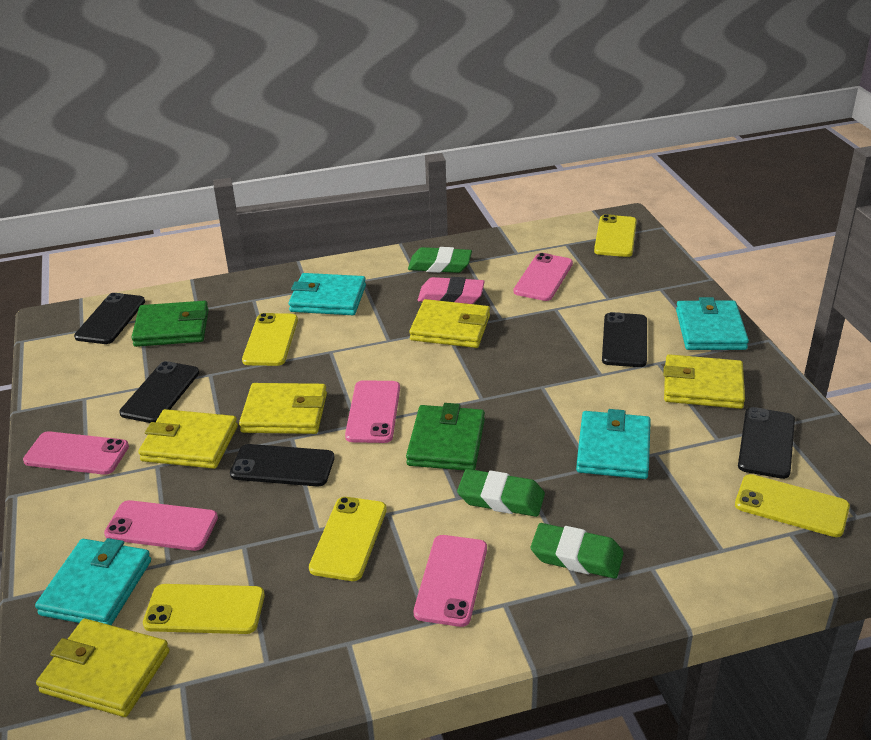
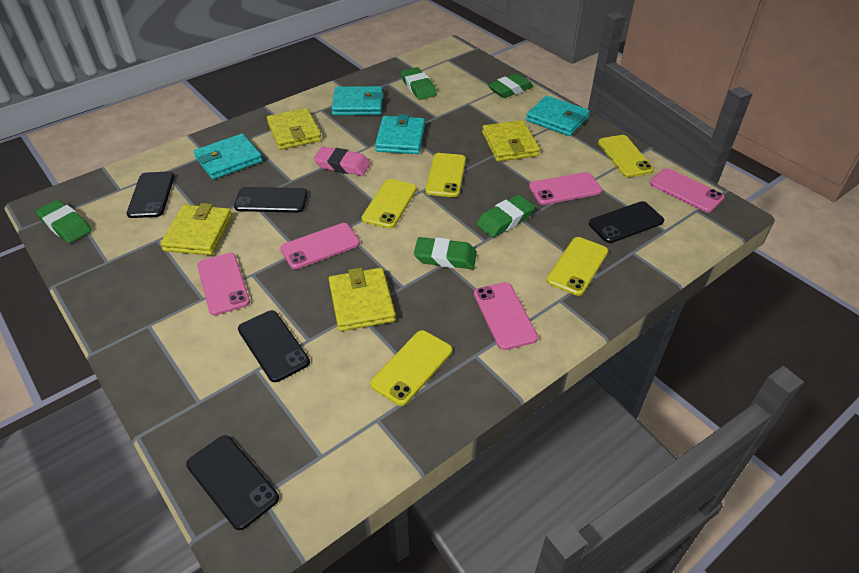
green eraser: [408,247,472,273] [457,469,545,517] [531,523,624,579] = 3 -> [35,199,92,243] [401,67,437,100] [414,237,477,269] [476,195,535,237] [488,74,534,98] = 5
green wallet: [131,301,209,347] [406,403,485,470] = 2 -> none = 0
yellow wallet: [36,619,169,717] [138,409,238,469] [239,383,327,434] [409,299,490,348] [663,354,745,409] = 5 -> [160,203,232,255] [267,108,322,150] [329,268,396,331] [482,120,540,162] = 4

